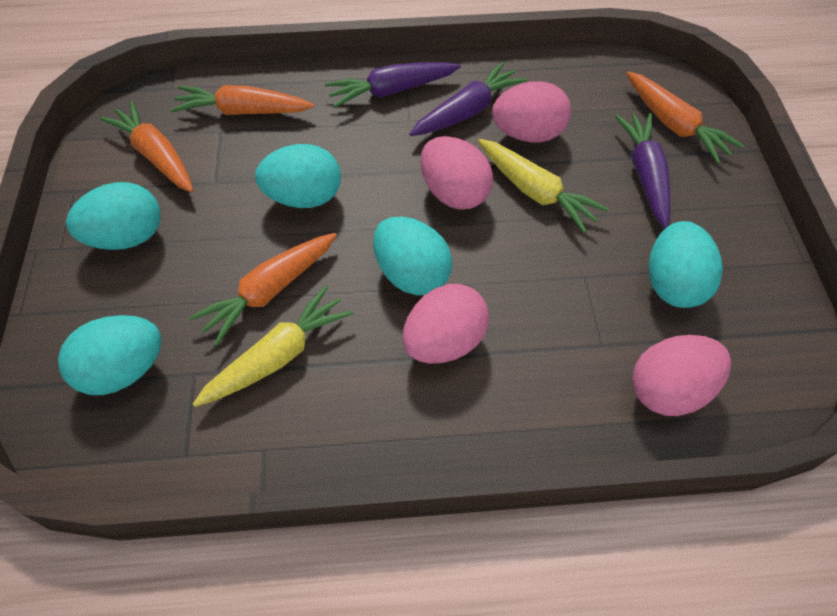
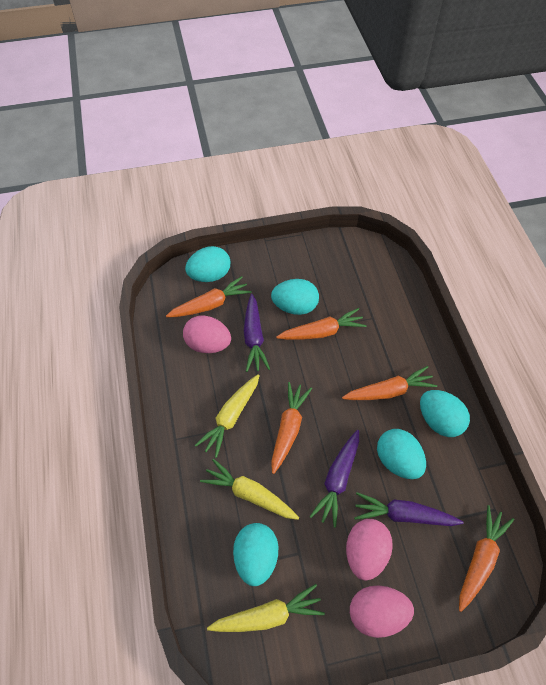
orange carrot: [100,101,193,192] [170,85,314,115] [189,233,337,346] [626,71,744,164] = 4 -> [166,276,252,317] [271,382,312,474] [276,308,367,340] [342,366,437,400] [459,505,514,612] = 5
pink egg: [402,284,489,364] [420,136,493,210] [492,81,571,142] [632,335,731,416] = 4 -> [183,316,231,353] [346,519,393,581] [350,585,414,638] = 3
yellow carrot: [193,285,354,407] [478,139,609,233] = 2 -> [195,374,260,458] [200,459,299,520] [207,584,325,632] = 3

